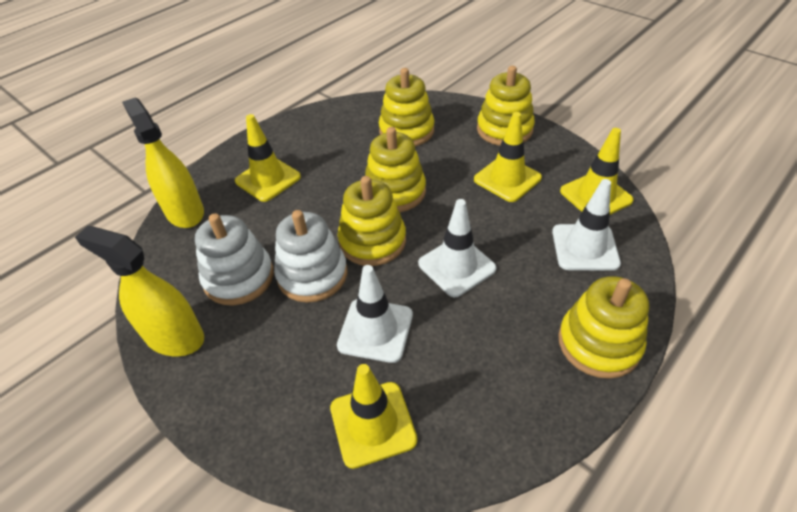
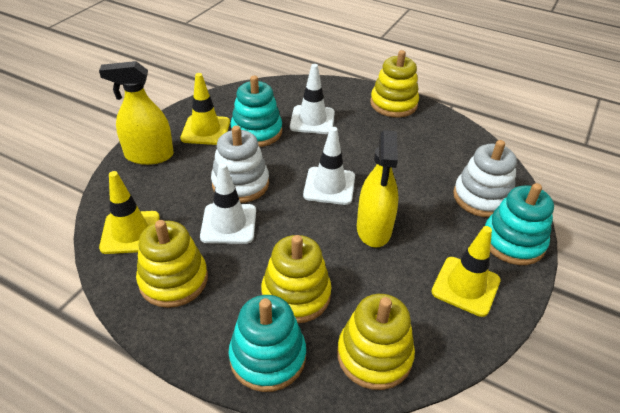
turquoise stacking toy: none = 0 -> [229,295,306,392] [230,76,282,147] [485,183,554,265] = 3
yellow stacking toy: [338,176,406,266] [365,127,426,212] [379,68,434,146] [477,66,535,146] [558,276,649,379] = 5 -> [136,220,208,308] [261,235,332,323] [337,294,415,390] [370,50,419,117] = 4
yellow traffic cone: [235,114,301,202] [330,364,417,469] [474,112,542,202] [560,128,634,215] = 4 -> [99,171,160,254] [181,73,230,145] [431,226,501,317] = 3

